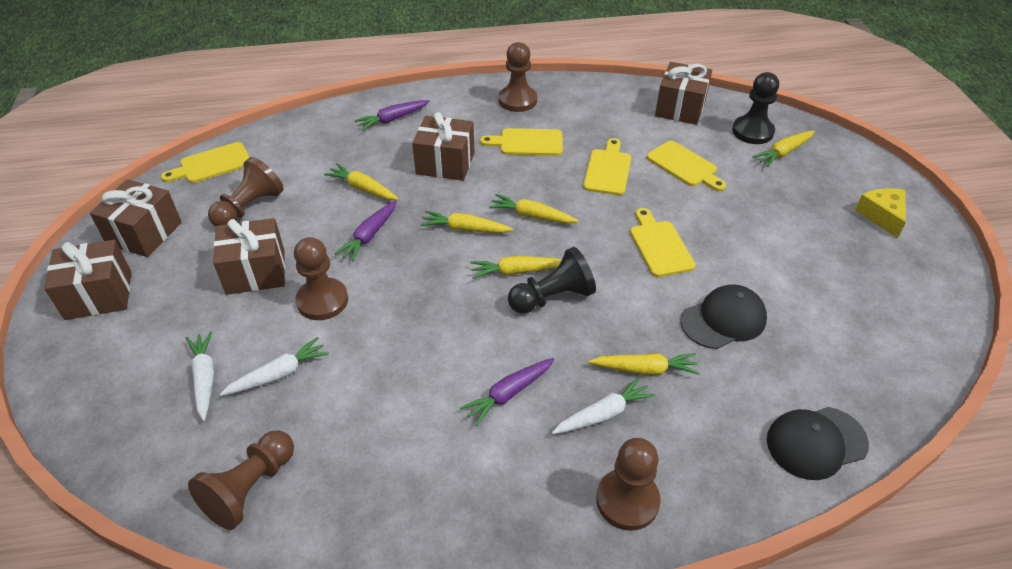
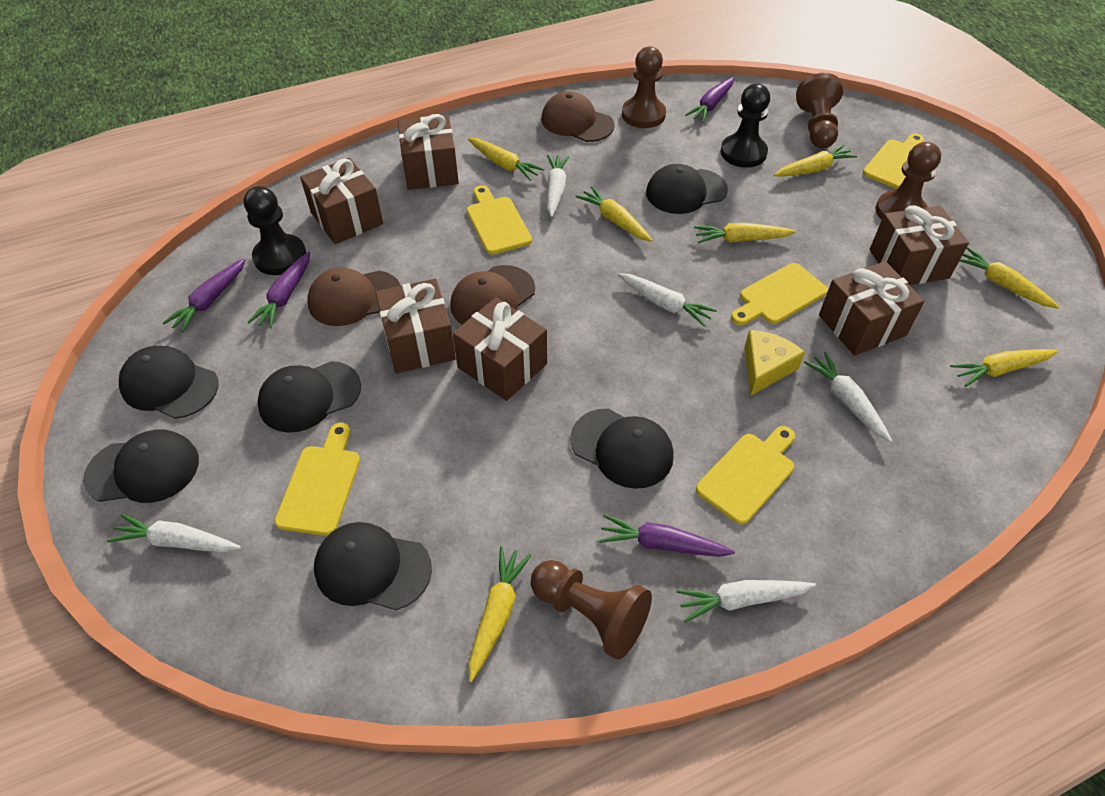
black cap: [681,284,767,349] [767,407,869,480] = 2 -> [83,430,199,503] [119,346,219,419] [257,361,361,433] [314,522,432,610] [570,409,674,489] [646,164,728,214] = 6
brown cap: none = 0 -> [307,267,401,326] [450,265,535,325] [541,91,614,142] = 3
brown gift: [44,240,131,320] [90,179,182,257] [213,218,285,295] [412,112,475,181] [655,62,712,125] = 5 -> [300,158,383,244] [375,279,456,373] [398,114,459,190] [453,297,547,401] [819,261,925,356] [870,205,969,285] = 6
brown pawn: [188,431,294,530] [208,157,283,226] [294,237,348,320] [499,42,537,112] [596,438,661,531] = 5 -> [531,560,652,660] [622,46,666,128] [796,73,843,148] [875,142,941,220] = 4
purple carrot: [334,200,397,261] [355,100,430,131] [460,358,554,426] = 3 -> [163,258,246,332] [247,252,310,329] [599,514,735,557] [685,77,734,122] = 4
white carrot: [186,331,214,421] [220,337,329,396] [552,377,656,434] = 3 -> [107,514,241,552] [547,155,569,217] [618,273,717,327] [676,580,816,622] [804,352,892,443] = 5
yellow carrot: [324,163,399,200] [420,211,513,233] [470,256,562,279] [489,194,579,223] [588,353,700,375] [753,130,815,167] = 6 -> [468,138,544,181] [469,546,532,682] [575,186,653,242] [694,223,796,243] [774,144,857,176] [950,349,1058,387] [960,247,1060,309] = 7

